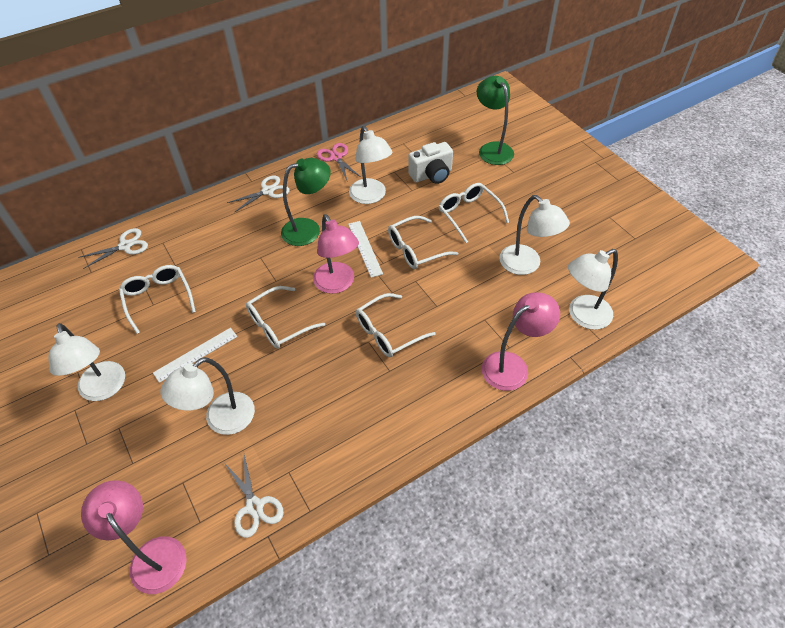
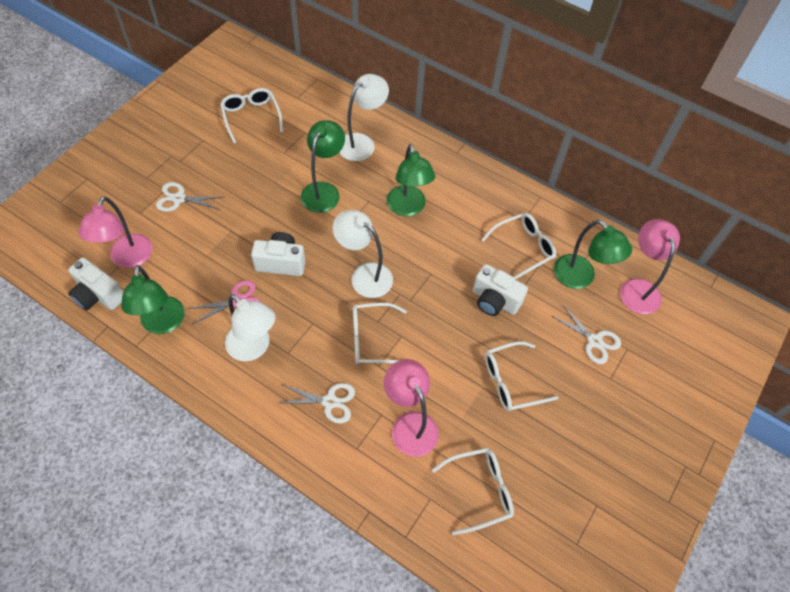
green lamp: [281,158,331,246] [477,76,514,165] = 2 -> [121,265,185,334] [301,120,345,213] [387,144,435,216] [554,220,632,289] = 4
white camera: [408,142,453,184] = 1 -> [68,258,123,310] [251,232,305,276] [473,264,528,316] = 3
white lamp: [48,323,125,401] [160,357,255,435] [349,126,393,204] [499,195,570,275] [568,249,618,330] = 5 -> [225,294,275,361] [332,210,393,298] [339,74,389,161] = 3
white ruler: [153,328,237,383] [348,221,383,278] = 2 -> none = 0

